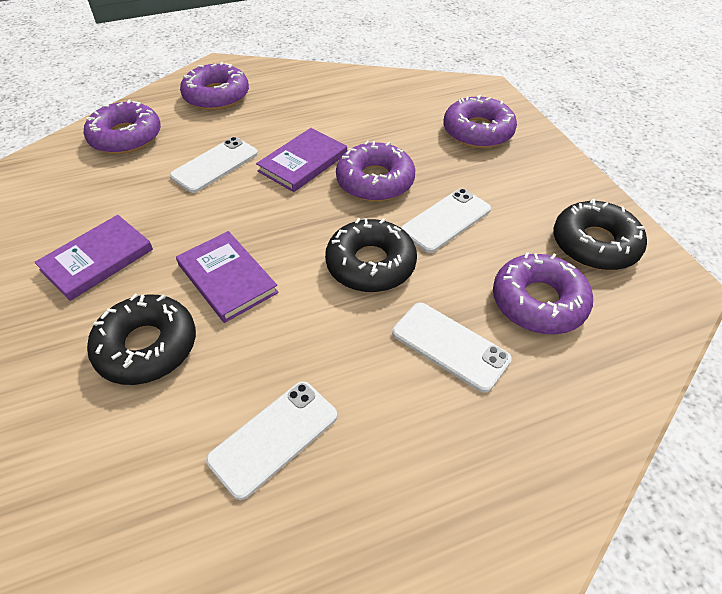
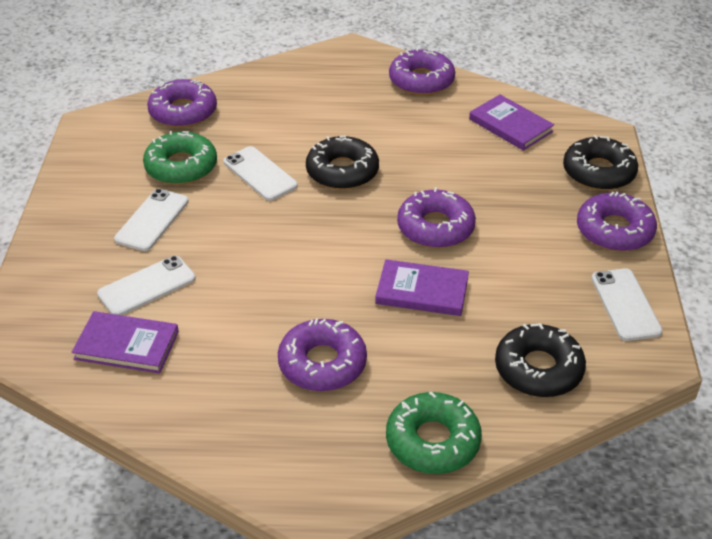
green donut: none = 0 -> [143,131,217,185] [386,392,482,474] = 2

